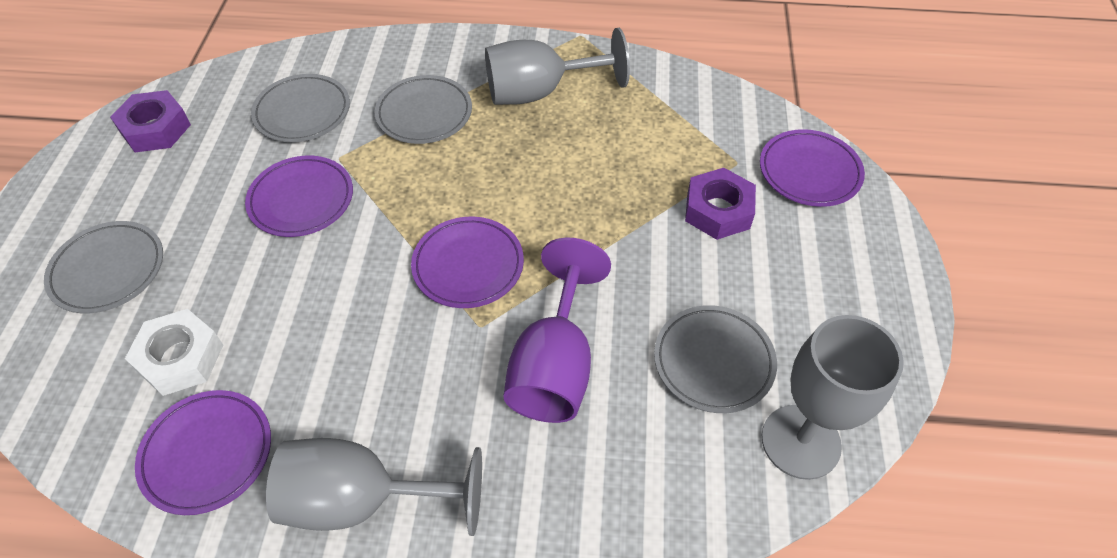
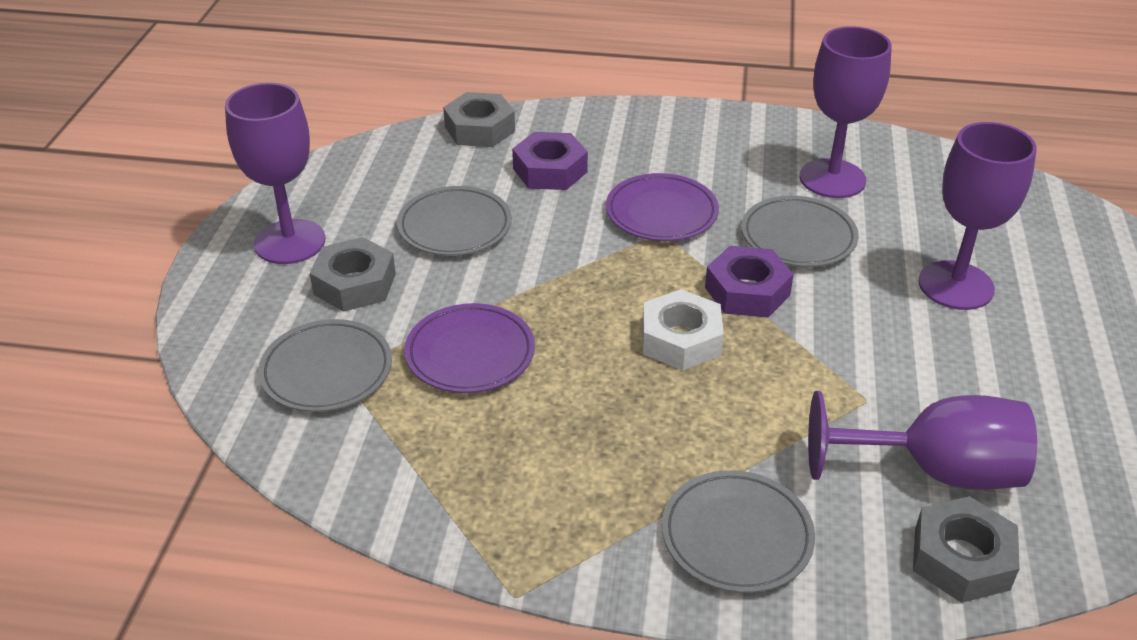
grey goblet: [266,438,482,536] [485,28,630,105] [762,315,904,480] = 3 -> none = 0
grey nut: none = 0 -> [310,237,396,312] [443,92,515,147] [913,496,1020,603] = 3
purple goblet: [503,238,611,423] = 1 -> [225,83,325,264] [800,26,892,198] [808,391,1037,490] [918,122,1037,310] = 4
purple plate: [135,390,271,515] [245,156,353,237] [411,217,524,308] [760,129,865,207] = 4 -> [404,303,535,393] [606,173,719,241] = 2

